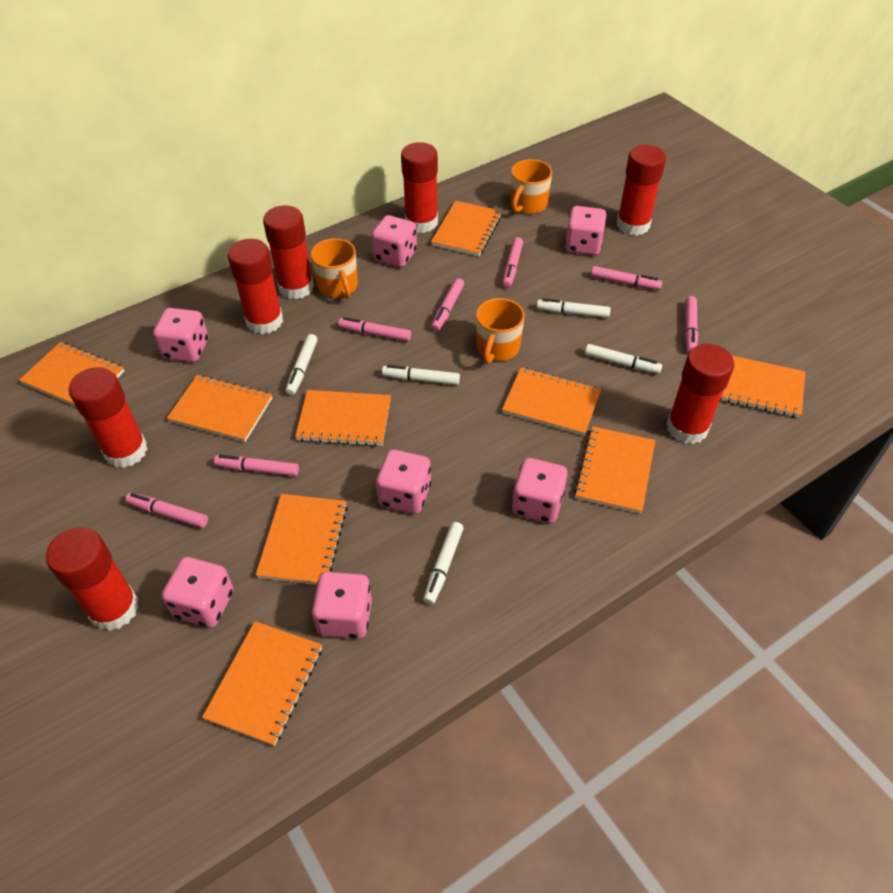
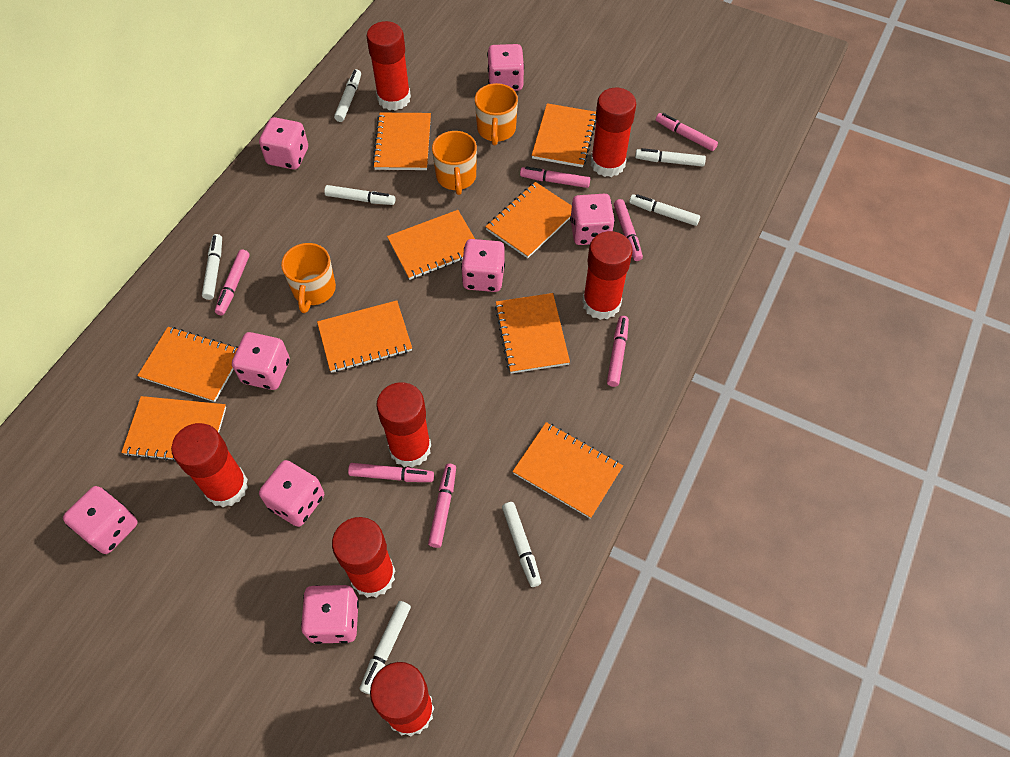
pink dice: [153,308,209,362] [162,557,234,628] [312,572,372,639] [371,215,417,267] [376,450,431,514] [512,458,567,523] [565,206,607,255] = 7 -> [63,486,138,554] [232,332,290,390] [259,117,308,170] [259,460,324,527] [301,585,359,644] [461,239,505,292] [487,44,524,91] [570,194,615,245] = 8
white marker: [286,334,318,395] [382,365,460,385] [423,522,464,605] [537,298,611,318] [585,344,662,374] = 5 -> [202,234,222,300] [324,185,395,205] [334,69,361,122] [359,601,411,694] [502,502,541,587] [629,194,700,226] [635,148,706,167] = 7

